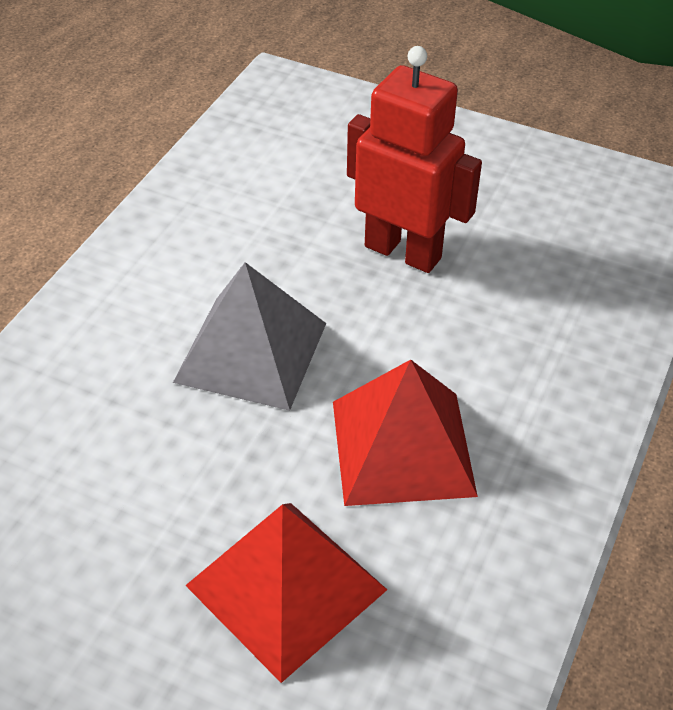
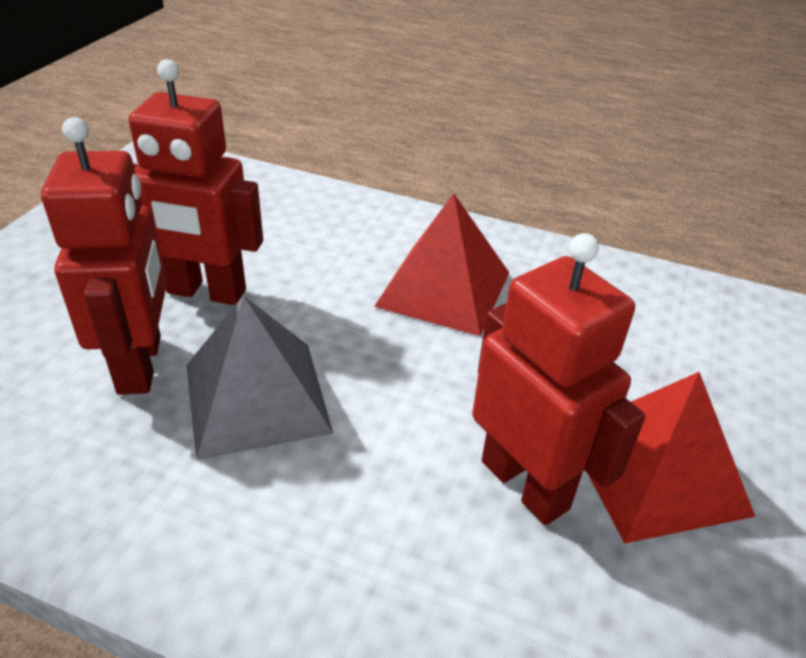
red robot: [347,46,482,273] = 1 -> [41,117,167,395] [129,59,263,305] [472,233,646,525] = 3

